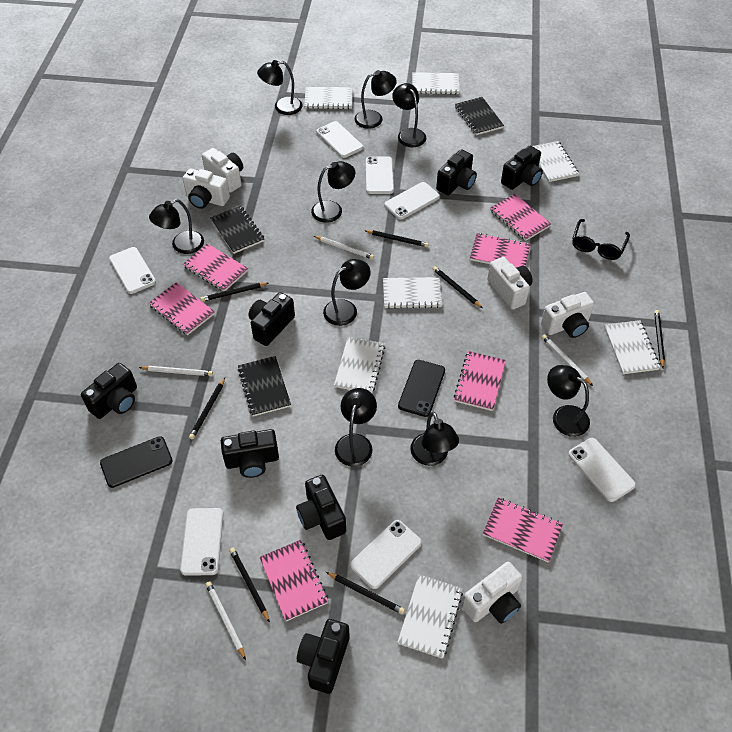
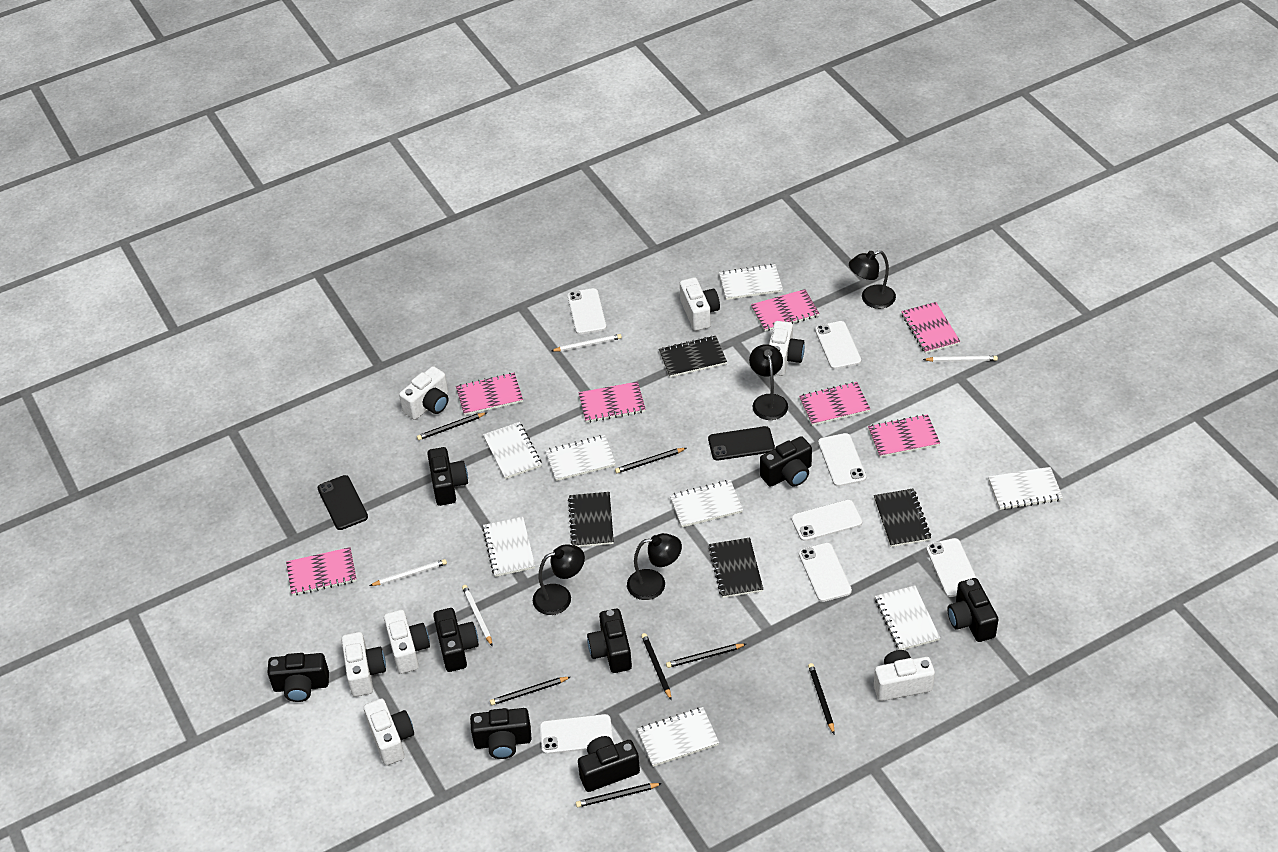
black camera: [81,363,137,419] [221,429,279,478] [248,292,295,346] [296,475,346,540] [297,619,350,694] [436,149,477,195] [501,146,543,190] = 7 -> [267,653,329,702] [427,447,468,506] [433,608,479,672] [470,708,532,759] [578,736,640,792] [587,609,632,673] [760,436,812,487] [947,578,999,642] = 8
black glasses: [572,219,630,260] = 1 -> none = 0
black lamp: [149,199,204,254] [257,60,302,115] [311,161,355,223] [323,259,371,326] [335,388,377,467] [354,70,397,129] [392,83,426,147] [410,412,459,466] [547,365,590,437] = 9 -> [533,544,585,615] [627,533,682,600] [749,344,788,420] [849,250,896,309] = 4
black notebook: [210,206,264,254] [238,356,291,416] [455,97,504,135] = 3 -> [568,492,614,547] [659,336,727,377] [709,538,763,598] [874,489,931,547] = 4
white camera: [183,168,230,209] [202,148,243,193] [462,562,522,624] [487,257,533,310] [541,292,594,338] = 5 -> [341,632,386,697] [364,699,414,765] [384,610,430,674] [399,366,448,420] [680,277,720,331] [769,321,805,376] [874,650,935,701] = 7
white notebook: [304,87,353,109] [334,337,385,393] [383,277,442,309] [397,575,463,659] [412,72,460,94] [533,141,579,182] [604,320,661,374] = 7 -> [482,517,535,577] [483,422,542,479] [545,435,616,481] [637,707,719,767] [670,480,743,527] [719,264,783,300] [875,585,940,650] [989,467,1063,510] = 8

